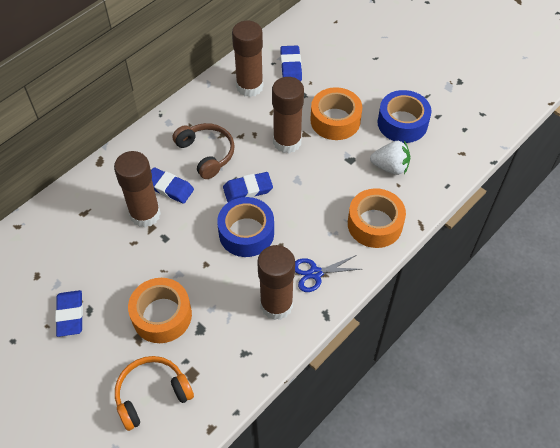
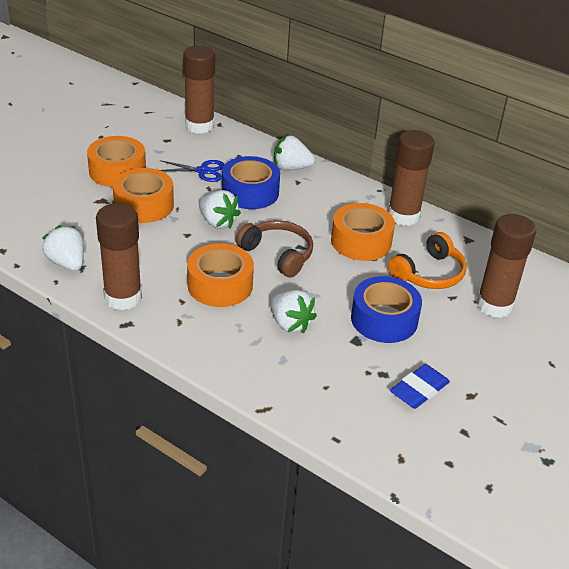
blue eraser: [55,290,83,337] [151,167,194,204] [223,172,273,202] [280,45,302,81] = 4 -> [390,364,450,409] = 1
orange tape: [128,278,192,343] [310,87,362,140] [348,188,406,248] = 3 -> [87,136,146,187] [113,168,174,223] [187,243,254,307] [331,203,395,261] = 4
white strawberry: [370,141,410,175] = 1 -> [42,225,84,271] [199,190,241,229] [270,290,317,333] [274,136,315,171] = 4

